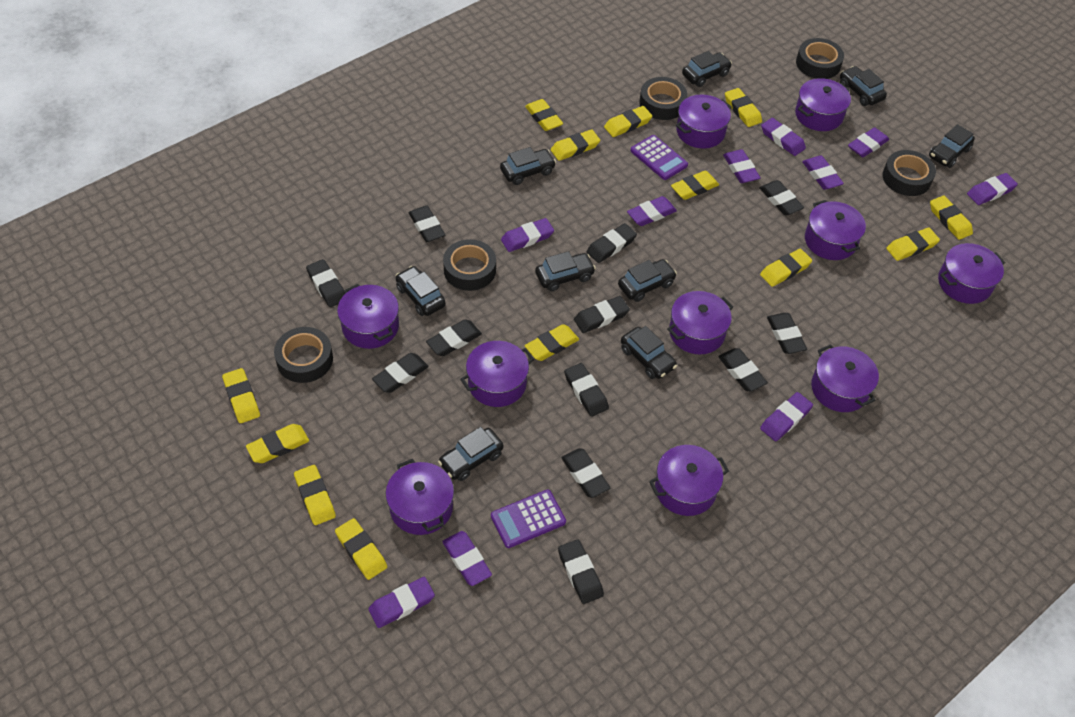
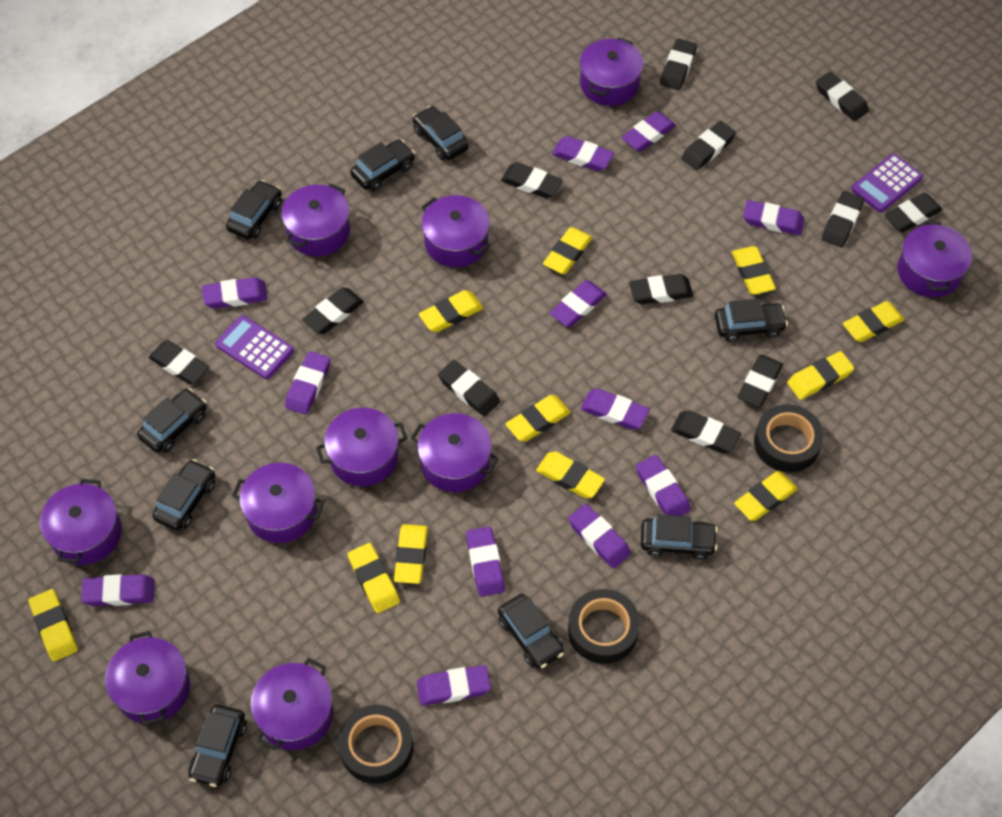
black tape: [274,327,333,383] [443,239,496,291] [639,77,688,120] [796,38,844,79] [882,150,936,196] = 5 -> [338,705,413,784] [568,589,640,664] [754,404,824,473] = 3
purple eraser: [369,577,435,628] [442,531,492,586] [501,218,554,252] [627,196,677,226] [723,149,761,183] [760,392,813,441] [761,118,806,156] [802,156,844,190] [848,127,889,157] [967,173,1018,205] = 10 -> [81,574,155,606] [202,277,268,309] [285,351,330,414] [417,665,491,706] [466,527,505,597] [550,280,607,327] [552,136,614,171] [568,504,631,568] [581,389,650,430] [621,111,676,152] [636,455,691,516] [743,200,805,235] = 12
yellow eraser: [222,368,260,423] [246,424,309,463] [294,465,336,525] [335,518,387,580] [525,99,563,131] [525,324,579,361] [551,129,600,161] [604,106,652,137] [671,171,719,200] [725,88,762,127] [760,249,812,287] [886,228,940,261] [930,196,973,240] = 13 -> [28,589,78,662] [348,543,400,613] [394,524,428,584] [419,290,483,332] [506,395,571,442] [536,452,605,498] [543,227,592,274] [732,246,776,294] [734,471,798,521] [787,351,854,400] [843,301,905,342] = 11

